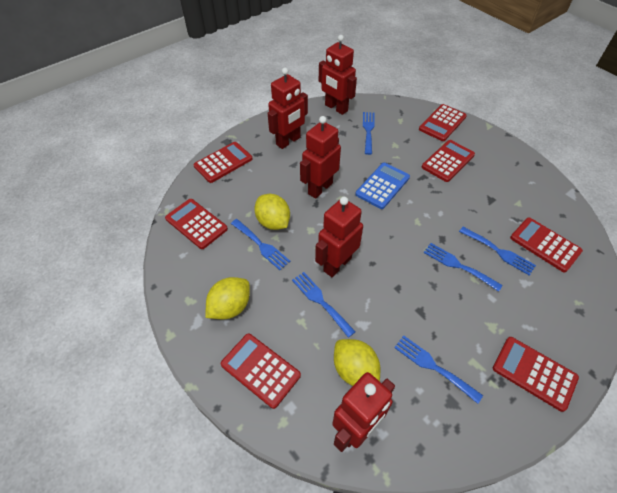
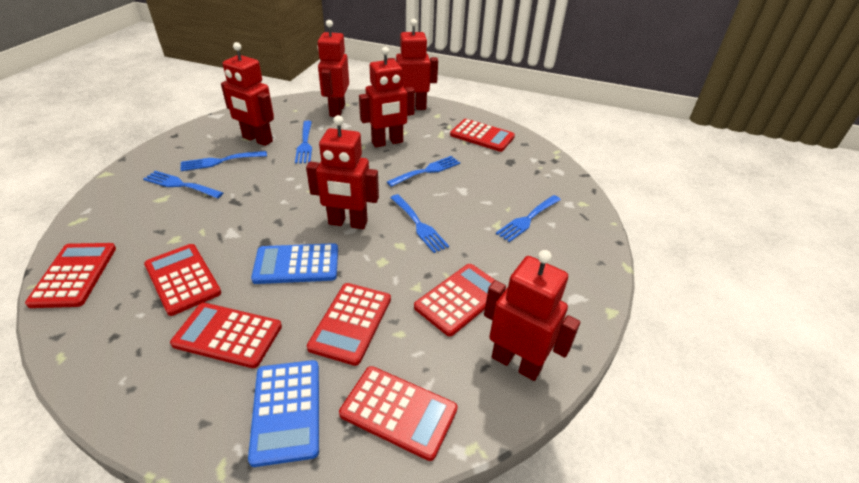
blue calculator: [355,163,410,209] = 1 -> [248,360,319,467] [251,243,338,284] = 2
red robot: [268,68,308,149] [300,116,341,199] [315,197,363,277] [319,35,357,115] [332,372,395,452] = 5 -> [221,42,274,146] [306,115,379,229] [317,20,349,117] [359,47,415,148] [388,19,438,110] [484,250,580,381] = 6
yellow lemon: [205,277,250,319] [254,194,290,230] [334,339,380,386] = 3 -> none = 0

